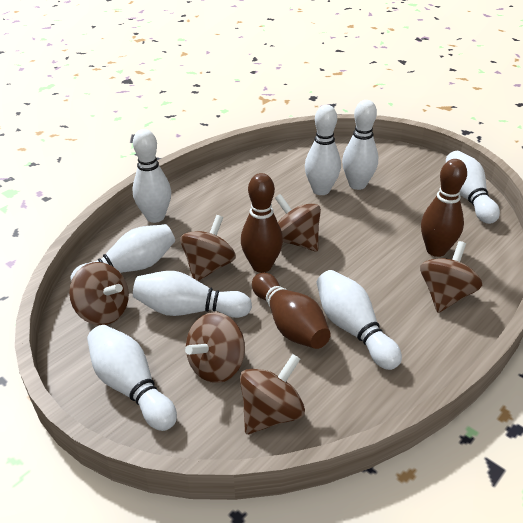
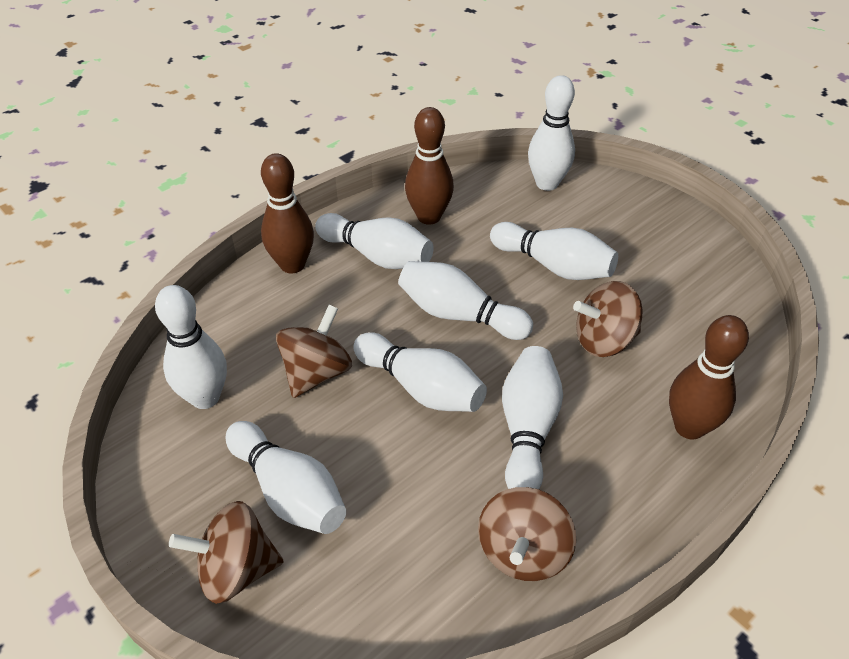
brown spinning top: [69,262,129,325] [180,215,236,281] [185,312,245,383] [240,354,305,434] [275,194,321,251] [420,241,482,313] = 6 -> [169,501,284,604] [276,305,352,398] [478,487,576,581] [573,281,643,357] = 4

